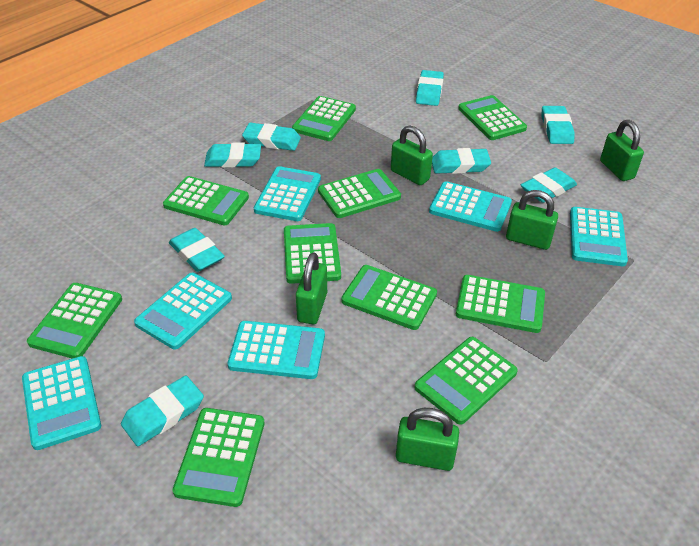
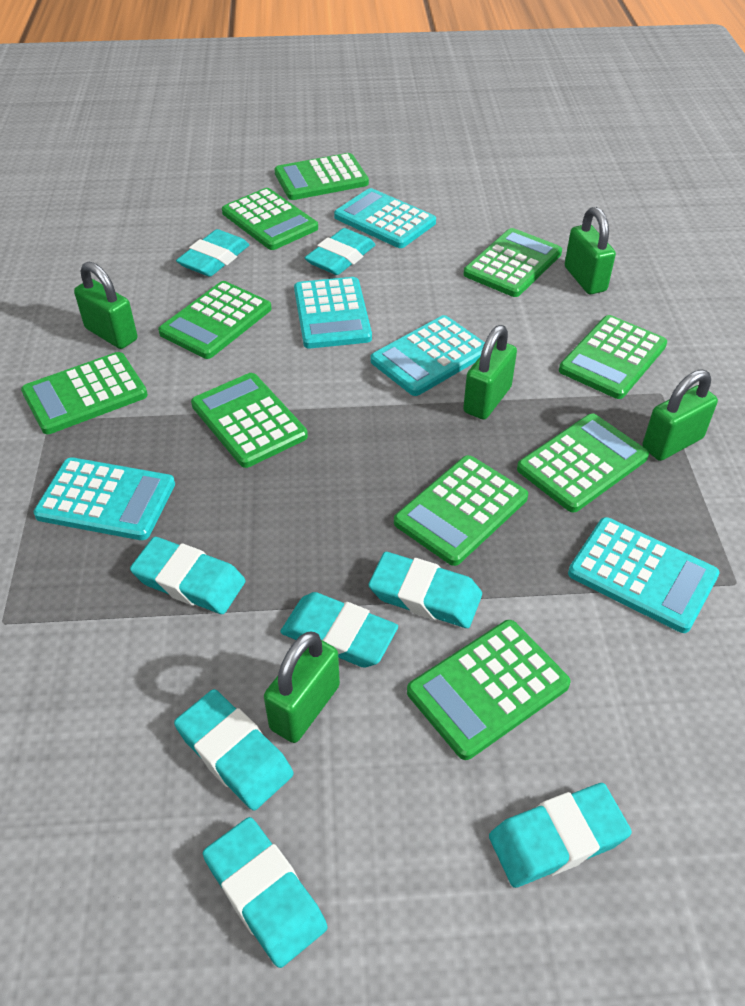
turquoise calculator: [22,356,101,450] [134,273,232,350] [227,321,325,379] [254,166,321,221] [429,181,512,232] [570,207,628,266] = 6 -> [33,457,175,540] [294,277,372,348] [334,188,436,248] [371,315,485,396] [568,517,720,633] = 5

